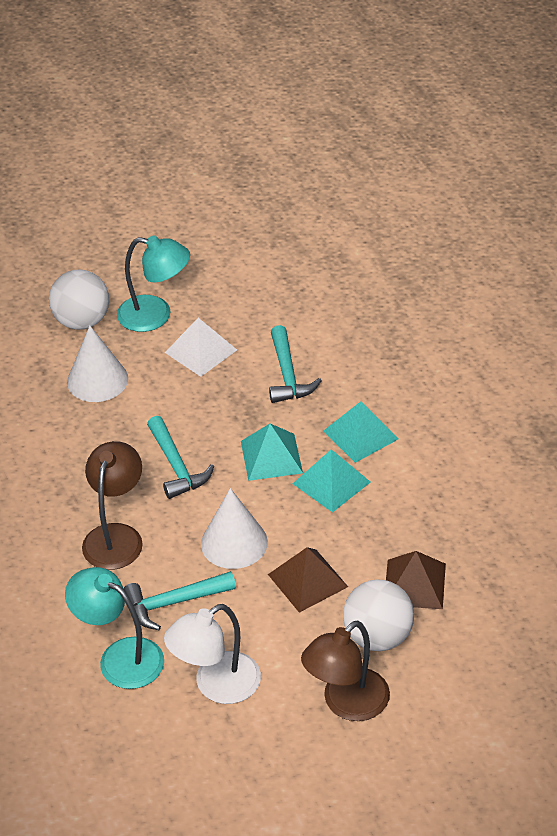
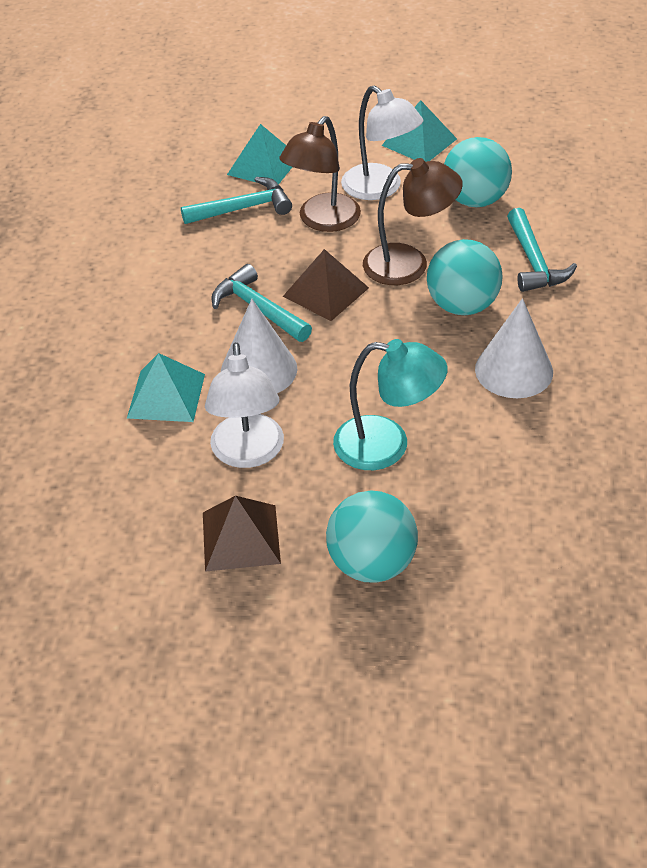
turquoise ball: none = 0 -> [326,491,418,583] [427,239,503,315] [444,137,512,207] = 3
turquoise lamp: [65,567,164,689] [117,235,190,332] = 2 -> [333,339,448,470] = 1
white ball: [49,269,109,330] [343,579,414,651] = 2 -> none = 0
white lamp: [164,604,261,704] = 1 -> [205,342,284,468] [341,85,423,200] = 2
white pyramid: [165,318,237,377] = 1 -> none = 0

